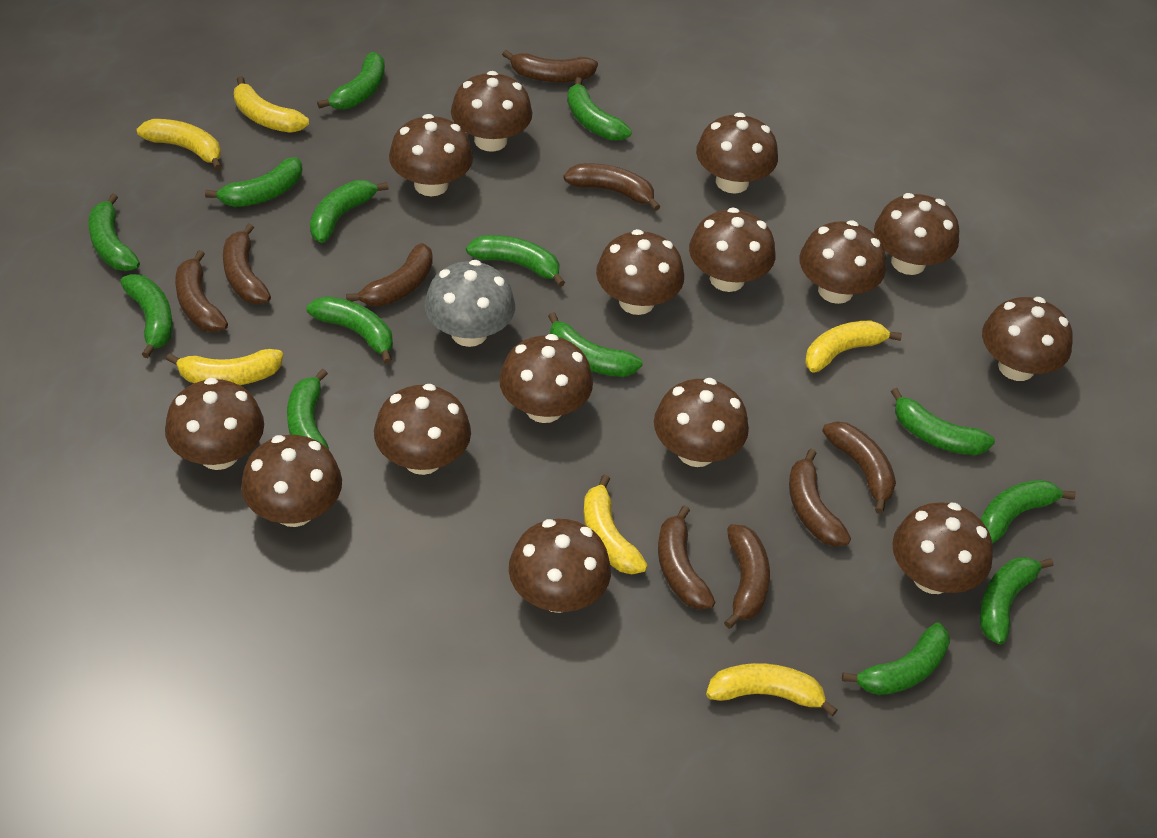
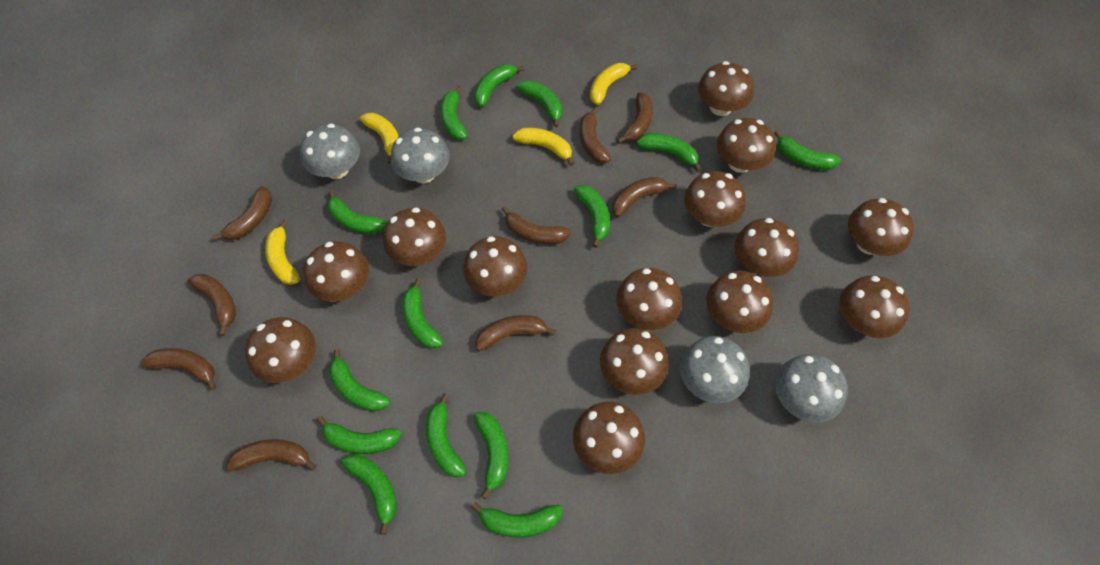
brown mushroom: [165,378,264,470] [241,435,342,527] [374,384,471,475] [389,114,473,196] [451,71,532,152] [499,334,593,423] [509,519,611,613] [596,229,684,315] [654,378,749,467] [689,207,775,292] [696,112,778,194] [799,220,886,304] [874,193,959,275] [892,502,993,594] [982,297,1073,381] = 15 -> [245,317,316,383] [303,241,369,302] [383,207,446,266] [463,236,527,296] [573,402,645,474] [600,328,669,395] [616,268,682,330] [684,171,745,227] [698,61,754,116] [706,271,773,333] [717,118,776,173] [734,218,799,277] [839,275,910,338] [848,198,914,256] = 14
grey mushroom: [424,260,515,347] = 1 -> [300,124,360,179] [391,127,450,183] [680,336,750,403] [775,354,848,423] = 4
yellow banana: [136,119,222,170] [166,349,283,385] [234,76,309,133] [583,475,648,574] [706,663,838,717] [805,320,902,373] = 6 -> [265,220,300,285] [360,113,399,164] [513,127,574,166] [590,63,638,105] = 4

